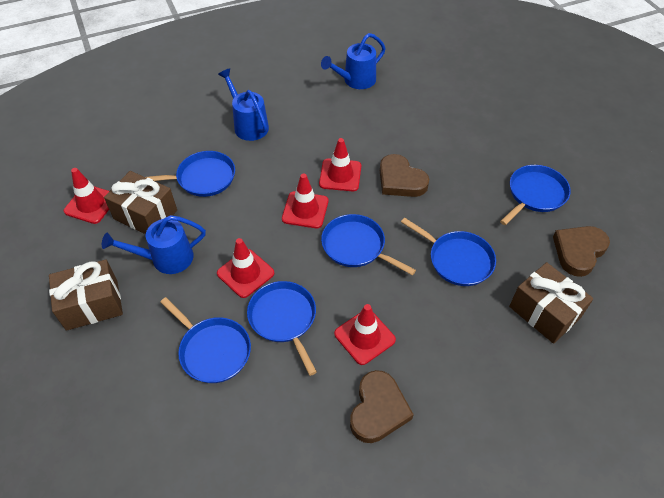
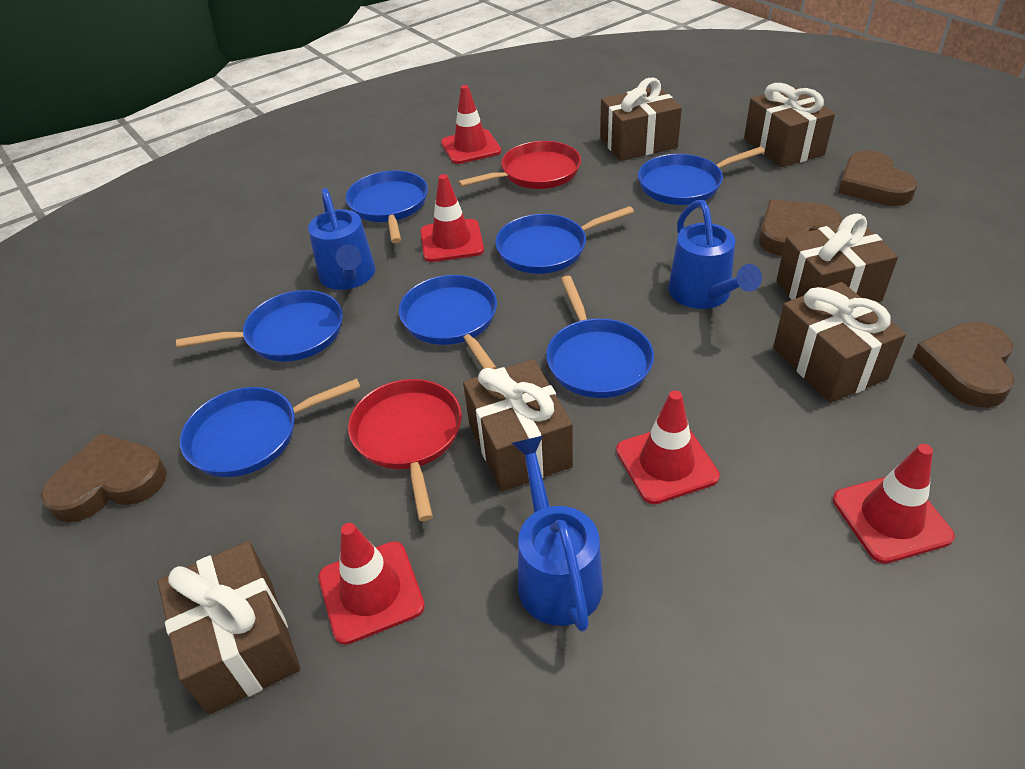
blue pan: [146,151,235,197] [160,297,251,383] [247,281,317,376] [321,214,416,275] [401,217,496,286] [500,165,571,225] = 6 -> [176,290,343,362] [180,379,361,477] [346,171,428,243] [399,275,497,369] [495,206,634,274] [546,276,654,398] [638,147,765,205] = 7
brown gift: [49,260,123,331] [104,171,177,234] [509,262,593,344] = 3 -> [158,541,301,715] [463,359,573,491] [600,78,682,161] [744,83,835,167] [773,282,906,403] [776,213,898,302] = 6
brown heart: [350,370,414,443] [380,154,429,197] [553,226,610,277] = 3 -> [41,433,167,523] [759,200,842,256] [838,150,917,206] [913,321,1015,408] = 4
red pan: none = 0 -> [348,379,462,521] [458,141,581,189] = 2

